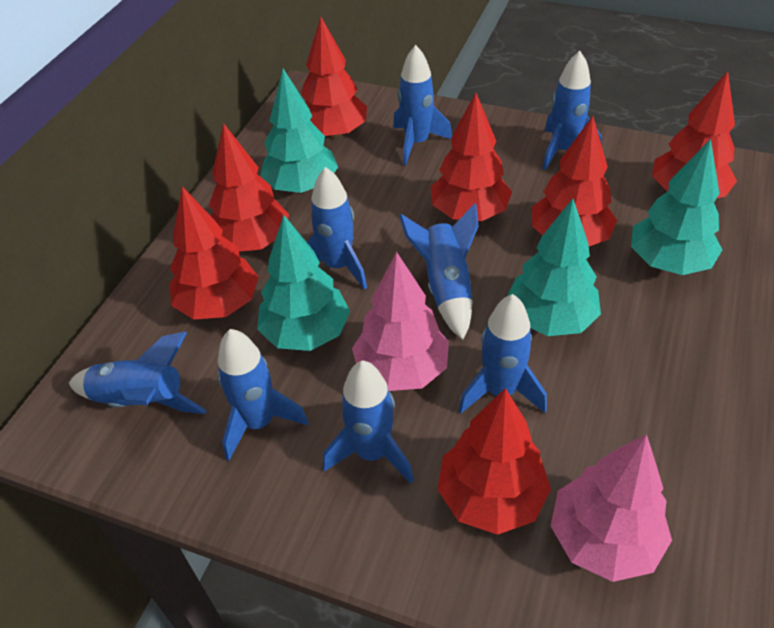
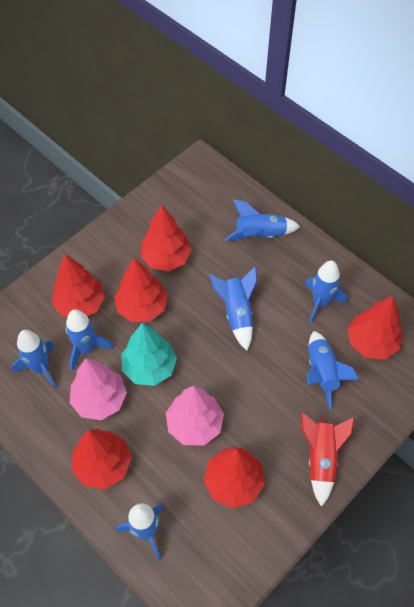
blue rocket: [69,332,207,414] [218,329,308,461] [307,167,367,290] [323,360,414,484] [393,45,452,165] [399,203,479,340] [458,294,547,413] [542,51,602,170] = 8 -> [12,330,57,389] [66,309,114,371] [116,503,165,560] [209,266,257,351] [225,199,301,241] [305,261,347,324] [307,331,359,410] = 7
red rocket: none = 0 -> [301,413,355,507] = 1
red tree: [170,186,259,320] [209,123,289,252] [301,17,367,139] [431,93,512,221] [437,388,551,535] [532,116,617,246] [652,71,737,198] = 7 -> [52,254,105,317] [72,429,132,489] [114,258,168,322] [140,204,192,271] [204,447,265,508] [347,296,403,360] = 6
turquoise tree: [257,215,350,351] [260,69,338,193] [507,198,601,336] [631,139,723,275] = 4 -> [122,323,177,386] = 1

